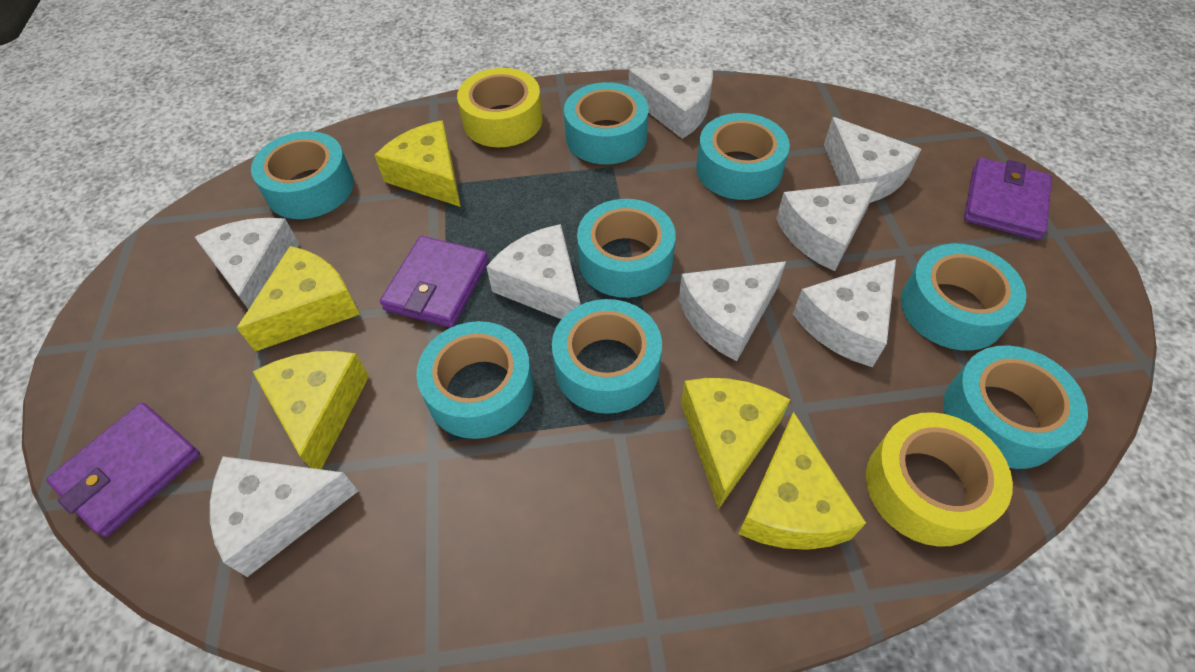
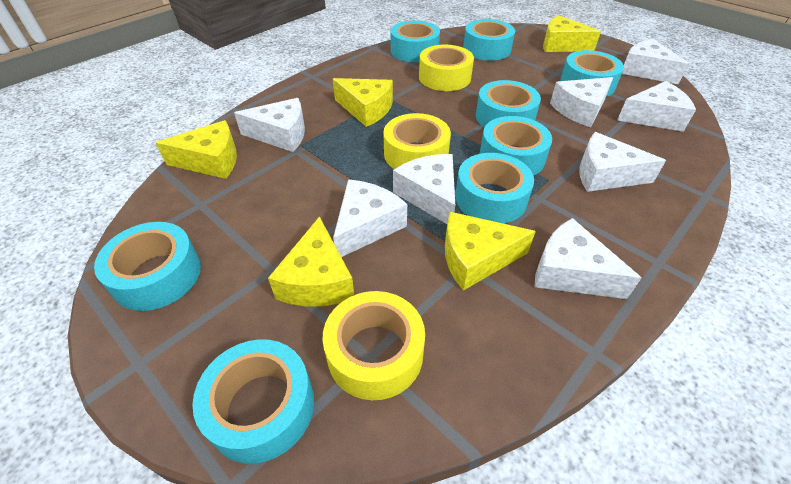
purple wallet: [46,403,200,537] [380,236,489,328] [964,158,1052,240] = 3 -> none = 0
yellow tape: [457,68,543,147] [866,412,1013,547] = 2 -> [322,291,425,400] [383,113,451,169] [419,45,474,91] = 3

